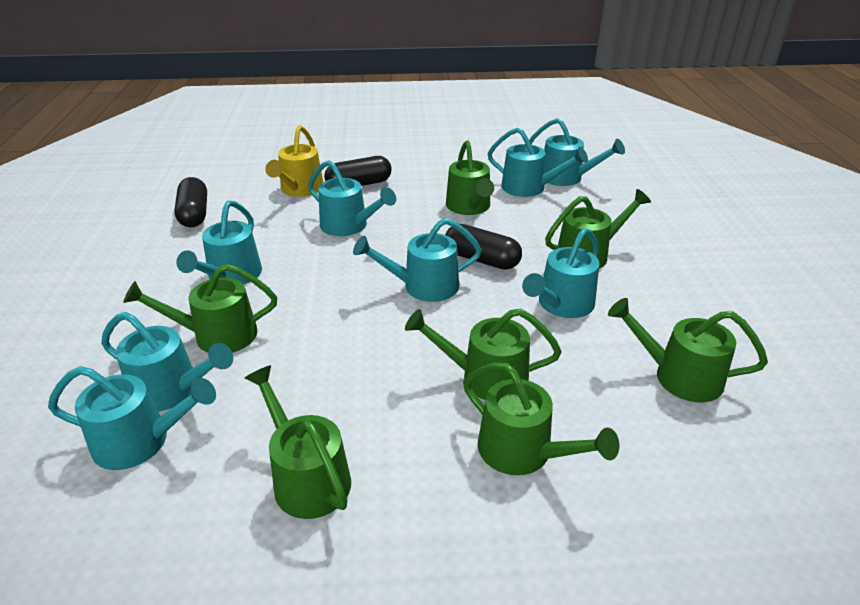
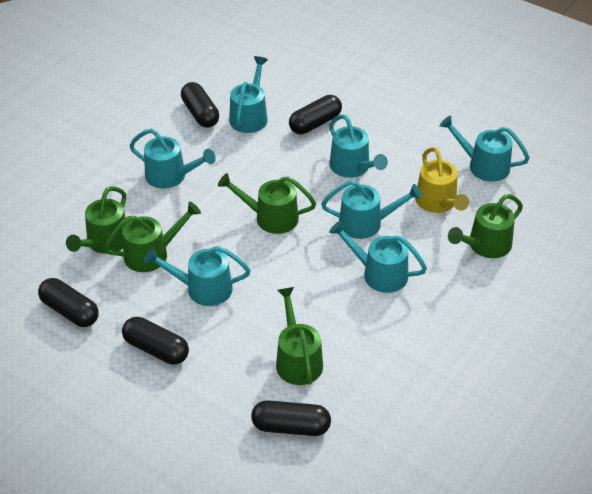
black capsule: [174,177,207,227] [324,156,392,186] [445,224,522,270] = 3 -> [38,278,99,327] [122,317,189,365] [181,82,219,128] [251,400,331,436] [289,95,342,134] = 5
green watering can: [123,264,277,353] [245,365,351,519] [405,308,562,400] [446,141,494,215] [463,362,620,475] [545,189,651,269] [608,298,768,402] = 7 -> [66,186,126,254] [104,201,201,272] [218,173,316,234] [276,287,323,385] [448,194,523,258] = 5
turquoise watering can: [48,366,216,470] [101,312,233,411] [176,200,262,285] [308,160,396,236] [353,218,482,302] [487,128,588,197] [522,228,599,318] [529,118,625,186] = 8 -> [129,129,216,189] [144,246,250,306] [229,56,268,133] [321,180,422,239] [329,114,388,178] [329,220,427,293] [439,115,530,182] = 7

